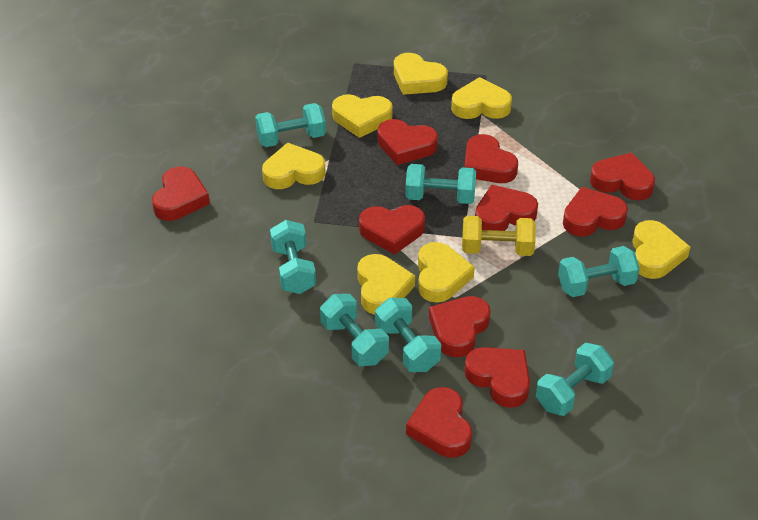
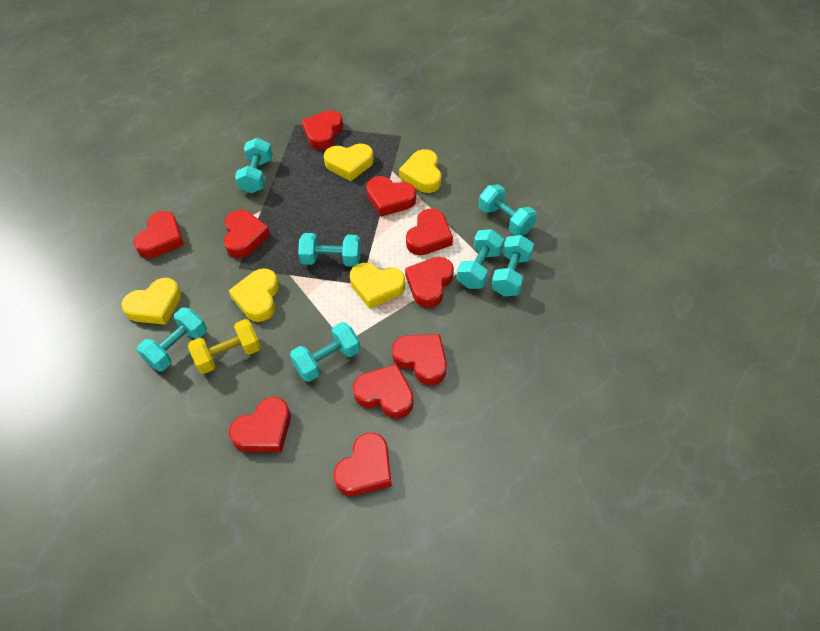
yellow heart: [262,142,325,189] [332,94,393,138] [357,254,415,315] [394,53,448,95] [418,242,475,303] [451,77,512,119] [632,220,690,279] = 7 -> [121,278,181,325] [229,268,279,322] [324,144,374,181] [350,263,405,309] [399,149,441,193] = 5

